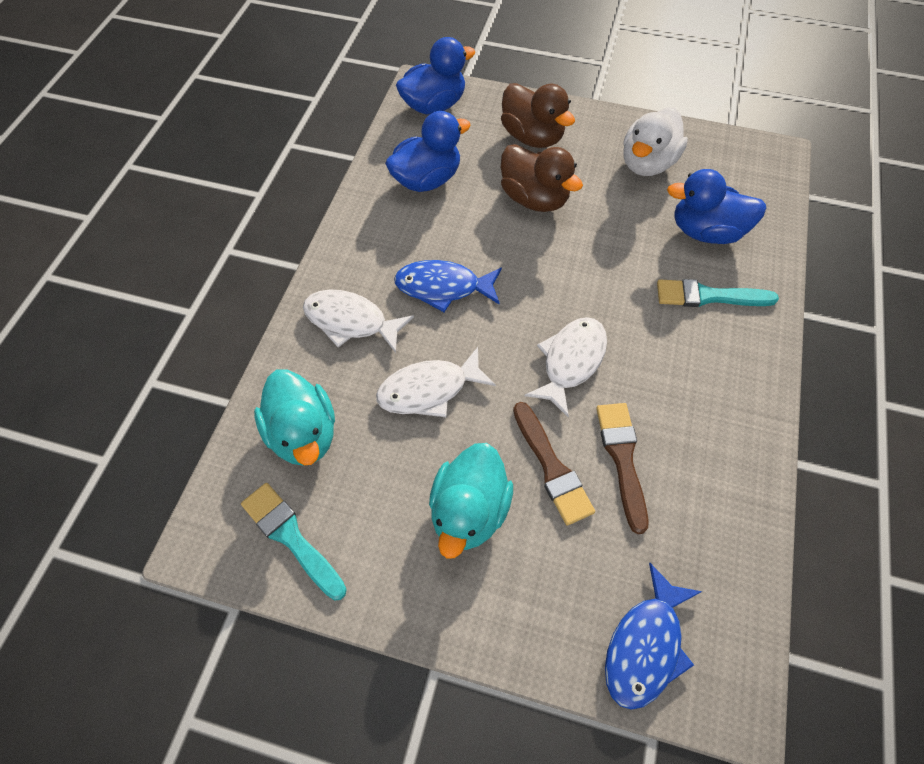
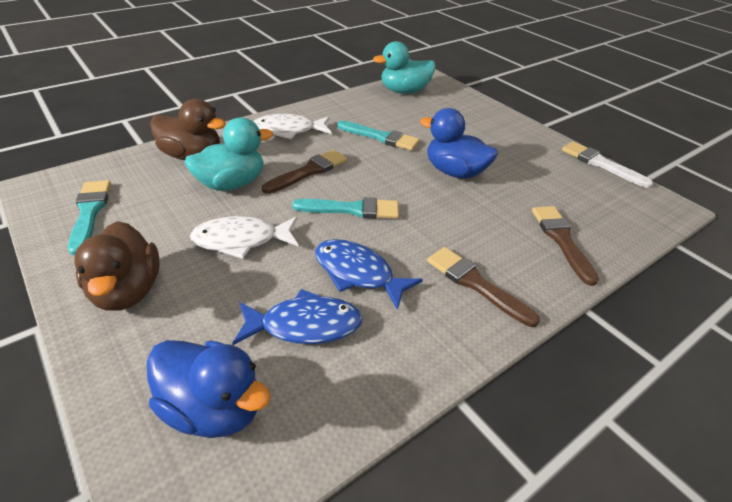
blue duck: [385,111,471,192] [396,37,475,115] [667,169,766,244] = 3 -> [147,340,271,438] [420,108,498,179] = 2
brown brush: [513,402,595,525] [596,403,648,534] = 2 -> [262,149,347,194] [427,247,540,327] [532,206,599,286] = 3
turquoise brush: [241,483,347,601] [657,279,779,307] = 2 -> [68,180,111,255] [292,197,399,219] [337,121,420,151] = 3
white brush: none = 0 -> [562,141,653,188] = 1
white duck: [623,107,688,176] = 1 -> none = 0
white fish: [303,290,414,353] [376,347,496,417] [524,317,607,417] = 3 -> [190,216,299,259] [253,114,331,139] = 2

